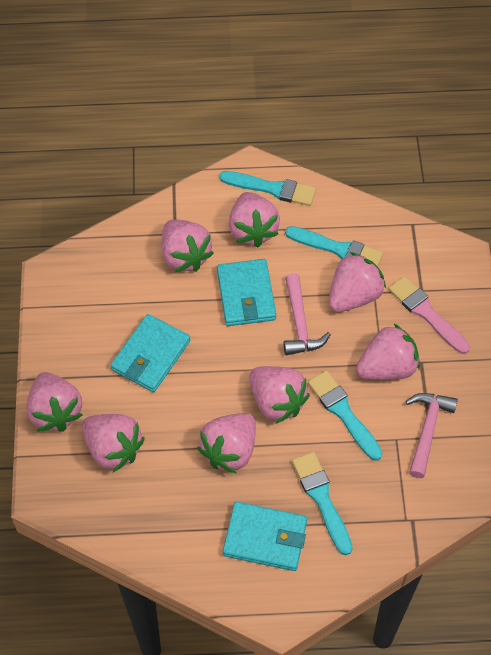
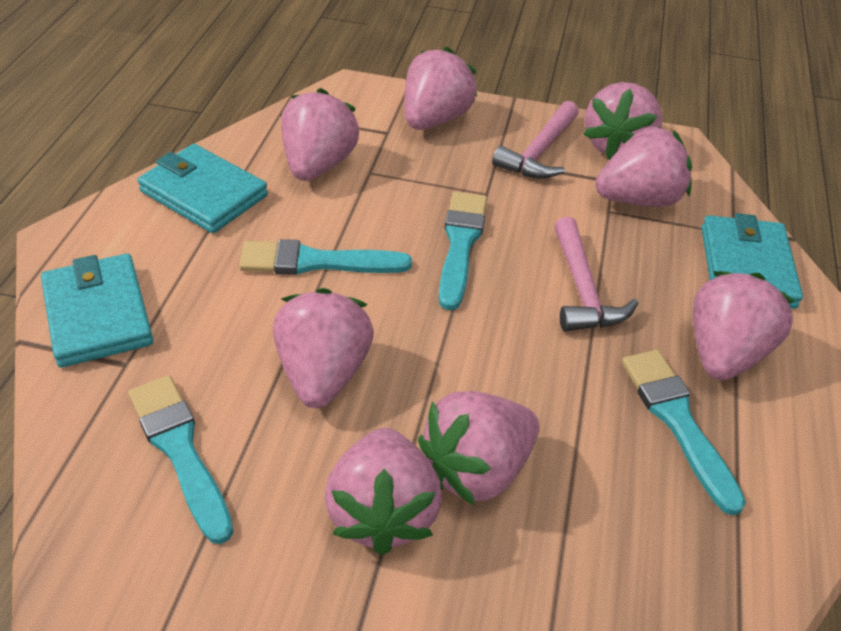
pink brush: [388,276,470,354] = 1 -> none = 0

